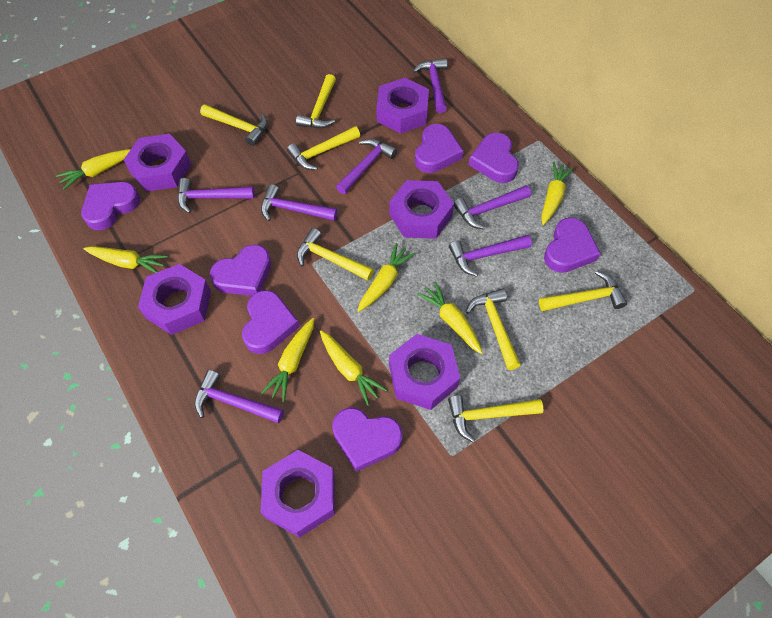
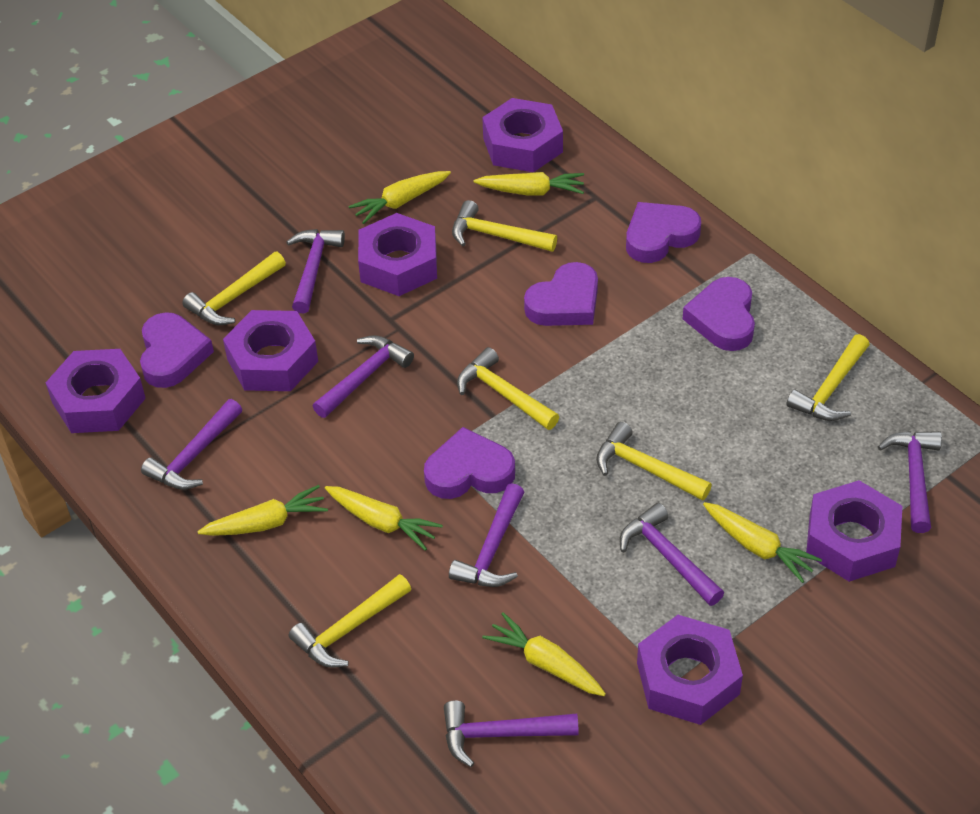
purple heart: [81,182,140,230] [210,245,271,296] [242,290,300,354] [332,408,403,472] [415,124,464,173] [469,133,519,183] [544,218,601,273] = 7 -> [140,312,214,388] [424,427,515,499] [524,262,598,326] [626,202,701,263] [682,277,755,351] = 5
yellow carrot: [56,149,131,190] [84,246,168,273] [261,318,314,402] [320,330,387,406] [357,243,415,312] [417,282,483,354] [541,162,574,225] = 7 -> [198,485,328,536] [325,486,443,551] [348,171,451,224] [473,172,584,195] [482,612,606,696] [703,502,822,583] = 6
yellow hammer: [200,104,268,146] [287,126,360,170] [296,74,336,129] [297,228,374,281] [448,395,544,442] [466,288,521,370] [539,271,627,311] = 7 -> [182,252,286,325] [289,574,411,668] [452,200,557,252] [457,347,559,430] [596,422,712,501] [786,334,870,421] = 6

